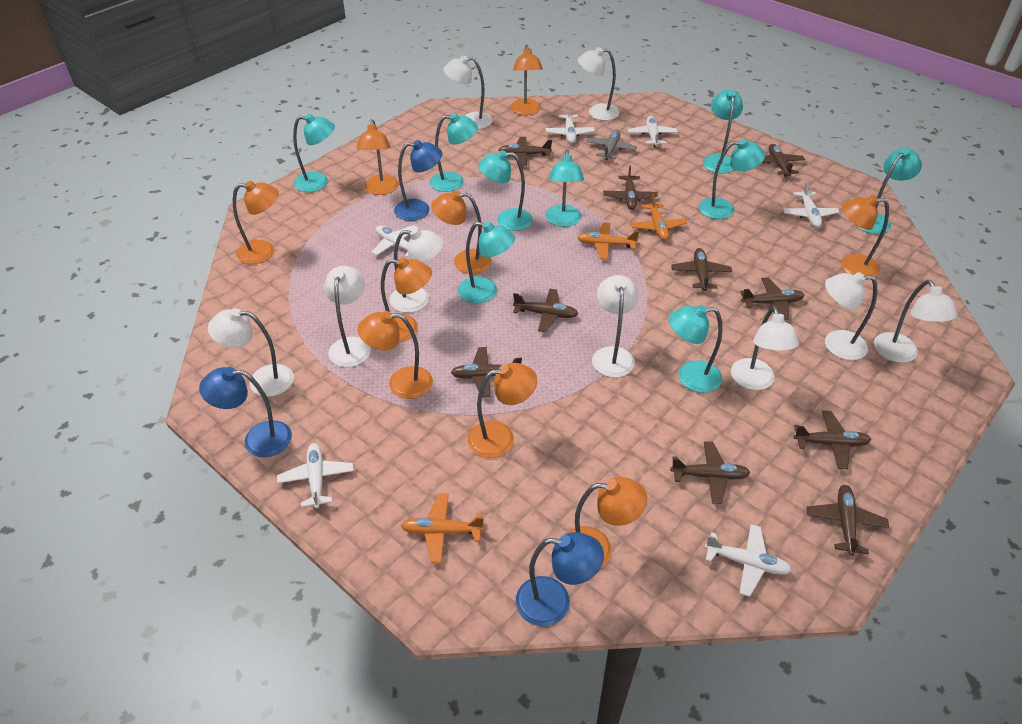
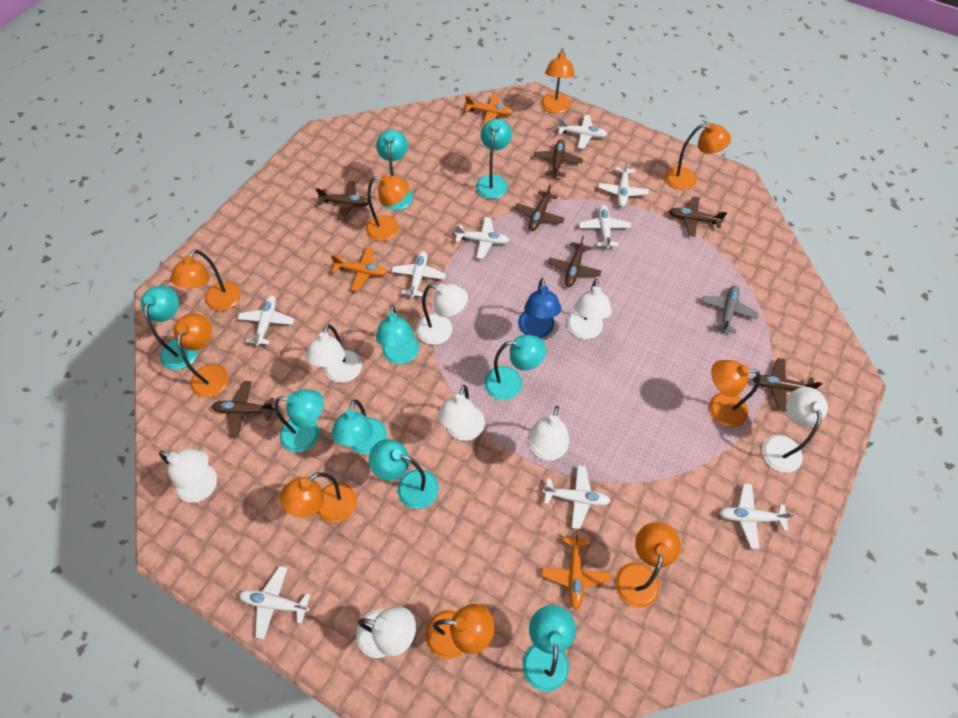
blue lamp: [199,367,292,457] [394,140,443,221] [516,532,604,626] = 3 -> [518,278,561,338] = 1
brown plane: [451,347,522,397] [499,137,552,166] [513,289,578,332] [603,165,658,210] [670,441,750,504] [671,248,732,291] [740,277,805,320] [762,144,805,177] [793,411,871,469] [807,485,889,556] = 10 -> [211,381,275,437] [316,181,369,220] [514,184,565,231] [534,139,583,178] [548,236,602,287] [669,196,727,237] [753,358,822,412] = 7
white lamp: [208,308,294,397] [324,266,371,367] [389,228,444,313] [443,55,492,129] [578,47,619,121] [592,275,639,378] [731,307,799,390] [825,272,877,360] [874,280,958,363] = 9 -> [159,449,217,503] [306,324,362,383] [356,606,416,658] [416,284,468,345] [438,385,485,441] [529,406,570,460] [567,279,612,339] [762,387,828,473] = 8
white plane: [277,443,354,508] [372,225,419,257] [545,105,595,144] [628,116,678,147] [705,524,792,597] [783,182,840,228] = 6 -> [237,295,294,346] [239,566,310,639] [392,251,446,298] [455,217,510,259] [543,465,611,529] [558,115,607,149] [579,205,631,249] [598,159,649,207] [719,484,795,549] = 9

